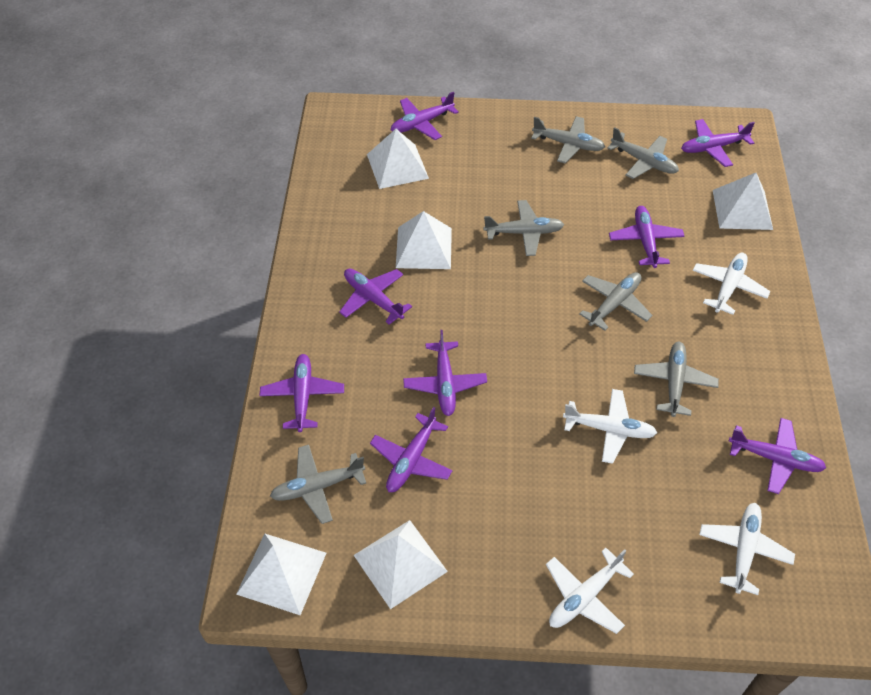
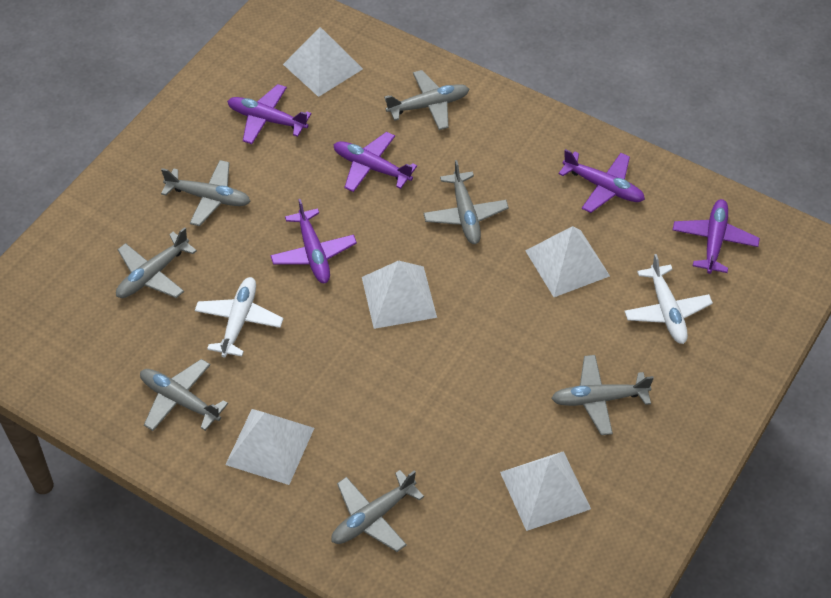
grey plane: [270,445,366,524] [483,200,564,256] [531,116,605,163] [579,272,652,331] [607,127,679,179] [634,342,719,417] = 6 -> [116,227,197,298] [140,359,228,431] [161,160,251,226] [331,470,424,552] [384,70,469,130] [423,160,509,244] [551,355,654,435] = 7
purple plane: [259,354,344,432] [339,269,412,325] [370,407,453,492] [391,92,459,140] [403,330,487,416] [609,206,685,268] [681,119,755,167] [729,418,826,494] = 8 -> [227,84,311,144] [270,199,357,283] [333,132,417,192] [558,149,645,213] [673,199,760,274] = 5
white plane: [546,548,634,634] [563,389,657,464] [692,253,771,315] [699,503,795,595] = 4 -> [195,277,283,358] [624,254,713,344] = 2

